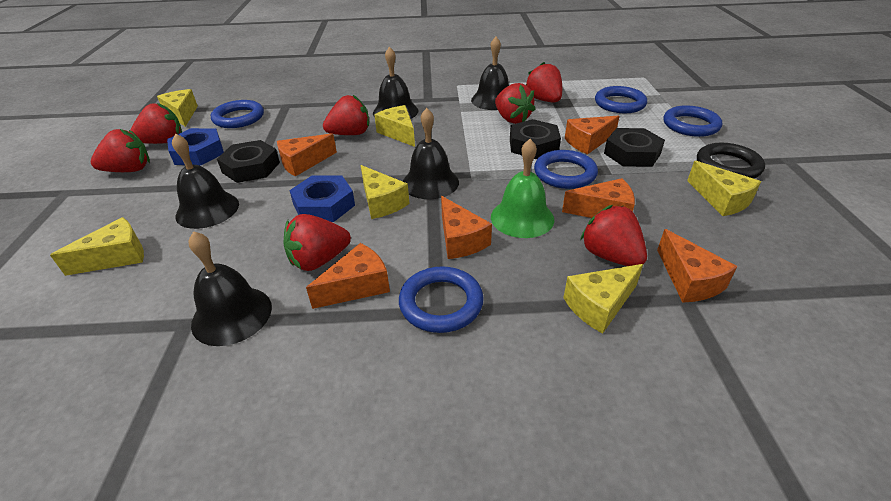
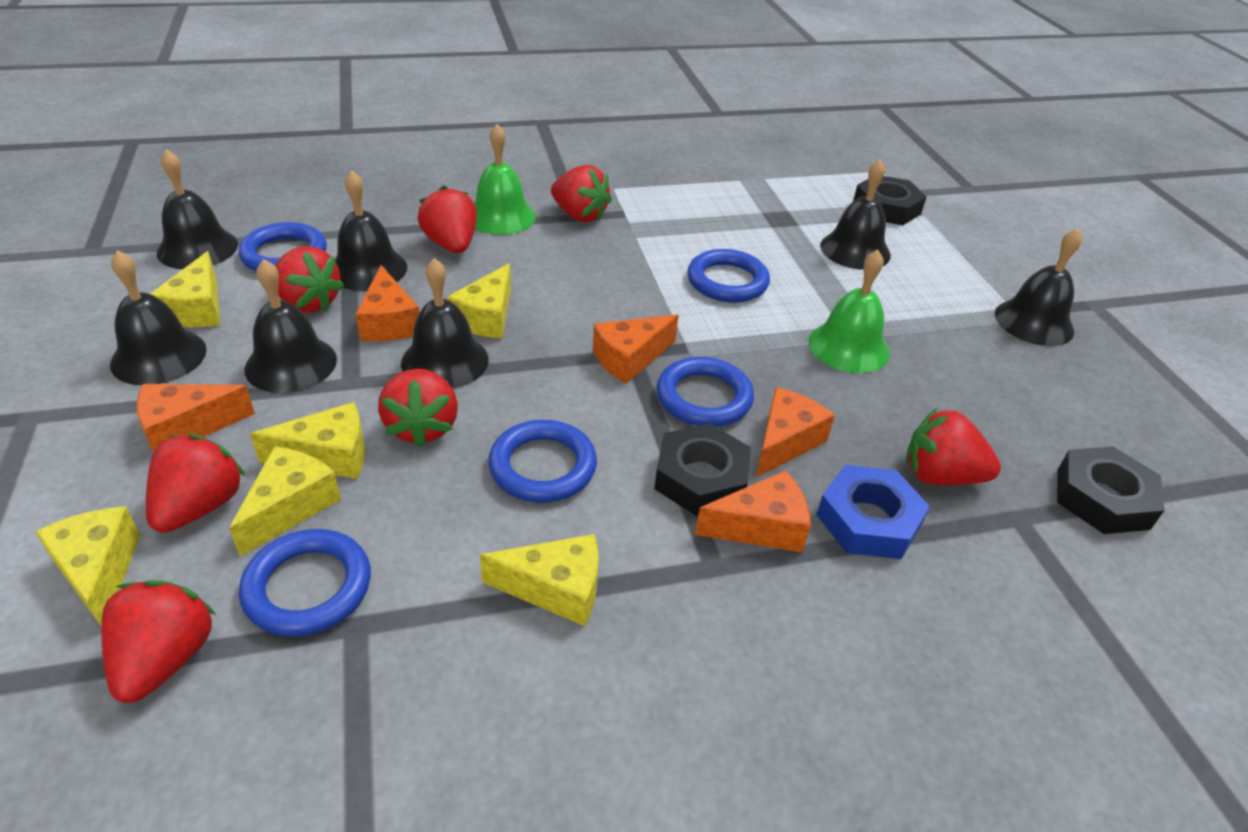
black bell: [172,133,239,229] [189,231,272,346] [373,47,418,119] [403,108,459,199] [471,37,509,110] = 5 -> [110,250,207,385] [157,149,238,269] [244,259,337,393] [335,171,407,291] [401,258,489,389] [820,159,891,270] [995,228,1082,346] = 7
black ring: [697,143,765,179] = 1 -> none = 0
blue nut: [167,128,224,165] [289,175,355,222] = 2 -> [816,465,930,559] = 1
green bell: [491,139,554,238] = 1 -> [474,124,536,235] [808,250,890,373] = 2
orange cheese: [277,133,337,177] [306,243,390,309] [441,196,492,259] [562,178,635,218] [565,116,620,154] [657,229,738,303] = 6 -> [137,384,255,452] [356,265,419,341] [593,314,679,384] [695,470,811,553] [756,387,835,477] = 5

